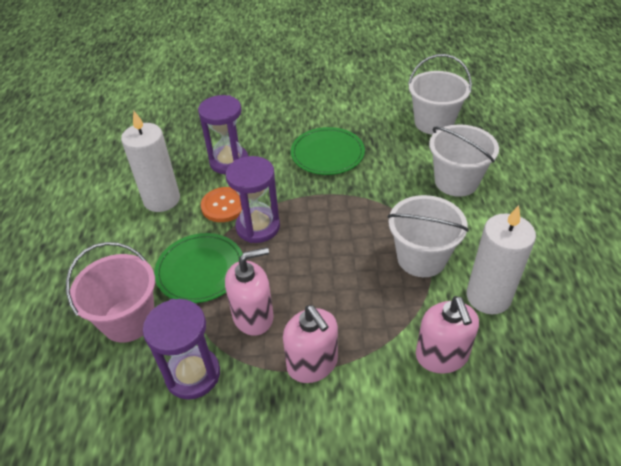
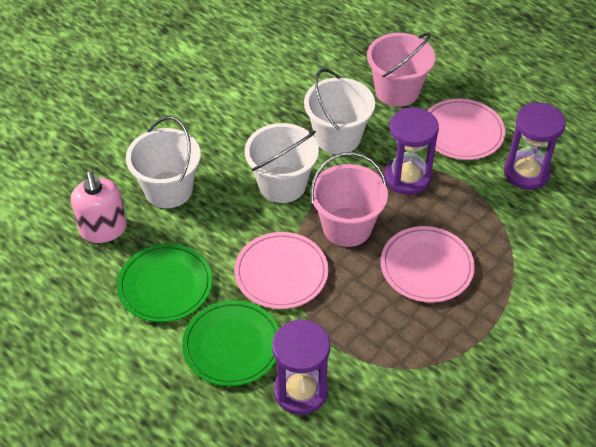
orange button: [201,187,242,222] = 1 -> none = 0
pink bucket: [66,242,155,343] = 1 -> [310,152,388,247] [367,33,435,107] = 2
pink plate: none = 0 -> [234,232,328,309] [381,226,475,303] [427,99,505,160] = 3
pink soap dispenser: [225,247,274,336] [283,305,338,383] [416,296,479,374] = 3 -> [71,171,127,243] = 1
white candle: [121,111,180,212] [466,205,536,314] = 2 -> none = 0

